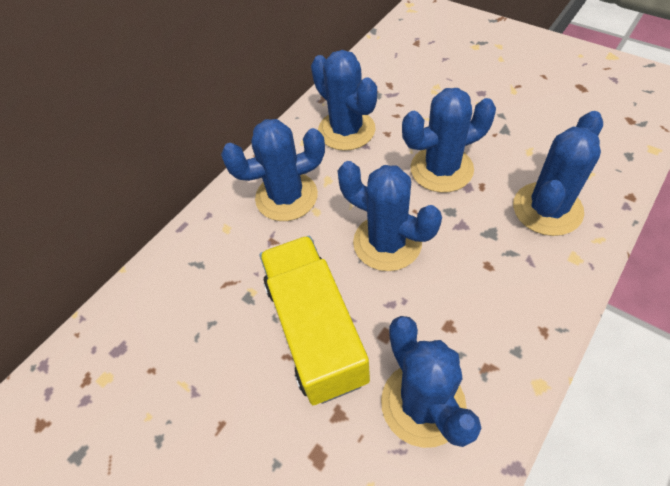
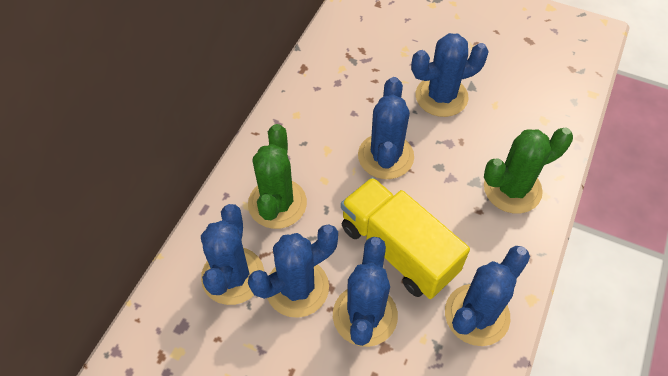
green cactus: none = 0 -> [248,124,307,229] [484,128,573,214] = 2

